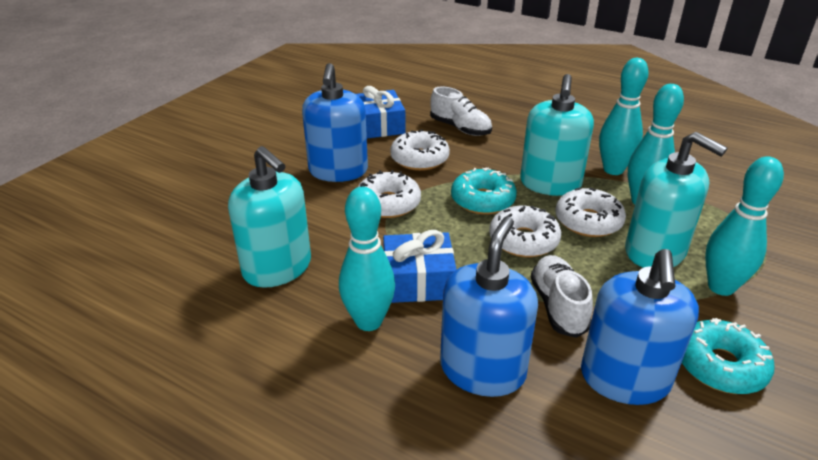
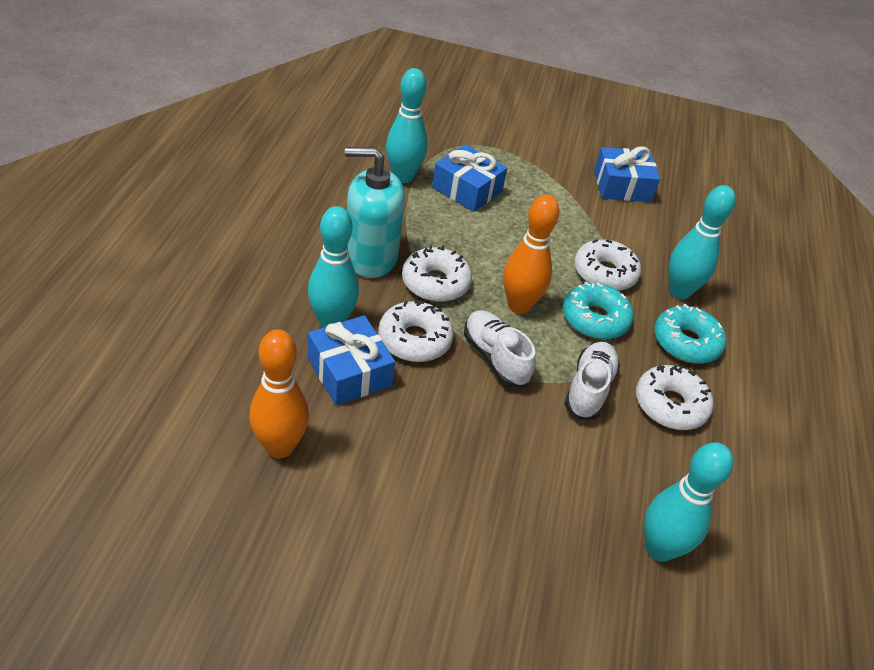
blue gift: [356,86,405,138] [383,230,457,303] = 2 -> [308,315,395,405] [432,144,507,212] [594,146,660,202] = 3
blue soap dispenser: [302,63,368,182] [440,216,538,397] [581,249,699,405] = 3 -> none = 0
orange bowling pin: none = 0 -> [249,329,309,459] [503,195,559,314] = 2
turquoise soap dispenser: [228,146,311,288] [520,74,594,196] [625,132,727,268] = 3 -> [345,147,405,278] = 1

